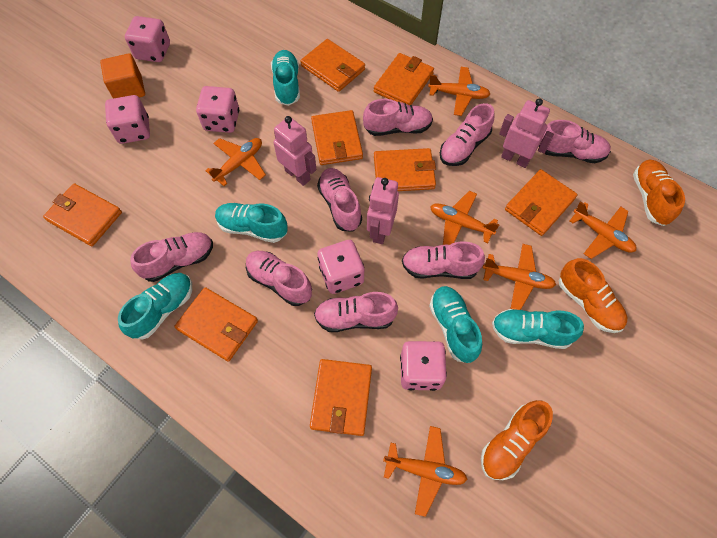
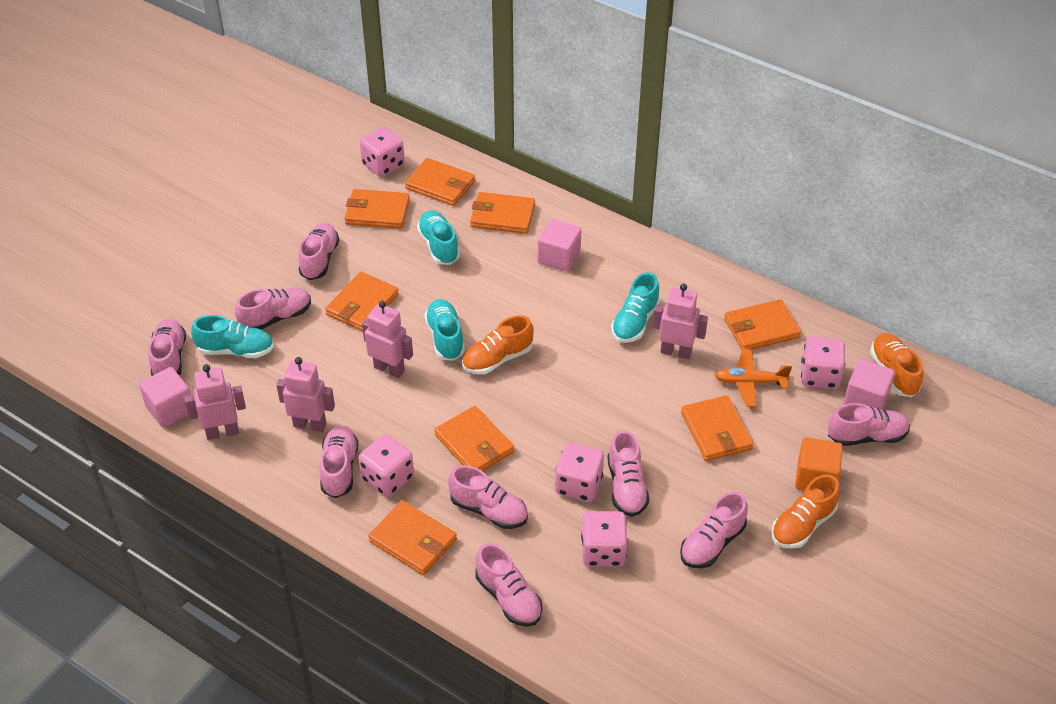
orange plane: [205,138,266,186] [383,426,468,517] [428,67,490,116] [430,191,499,245] [483,244,556,310] [570,201,636,259] = 6 -> [715,349,792,407] = 1
pink cube: none = 0 -> [139,367,191,427] [538,219,581,272] [843,359,895,410] = 3
pink robot: [273,116,317,186] [367,177,399,244] [499,98,554,168] = 3 -> [184,364,246,440] [276,357,335,432] [362,301,413,378] [652,284,708,359] = 4
pink shoe: [130,232,213,282] [246,251,312,306] [314,292,398,332] [317,168,362,232] [363,99,433,136] [402,241,485,279] [440,103,494,166] [539,120,611,163] = 8 -> [148,319,186,376] [235,288,311,329] [298,223,339,280] [320,426,359,498] [448,465,528,529] [476,543,542,627] [607,430,649,517] [680,492,748,568] [828,403,910,446] = 9
turquoise shoe: [118,273,192,340] [215,203,288,243] [271,50,300,106] [429,286,482,363] [492,309,584,349] = 5 -> [191,315,274,358] [417,210,460,265] [424,299,465,361] [611,272,660,343] = 4

